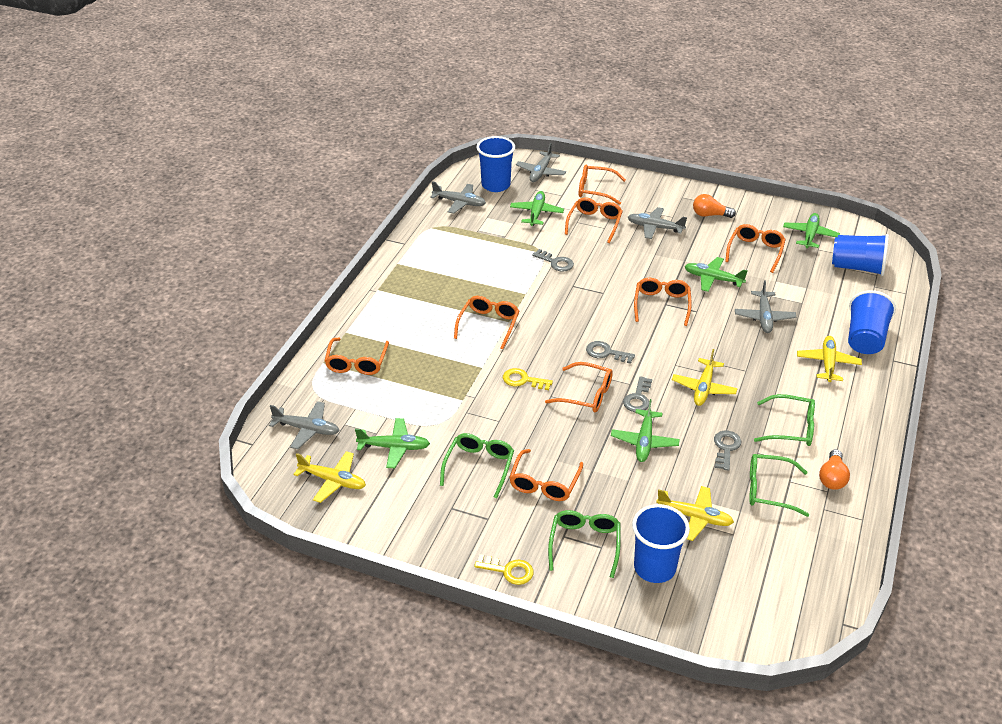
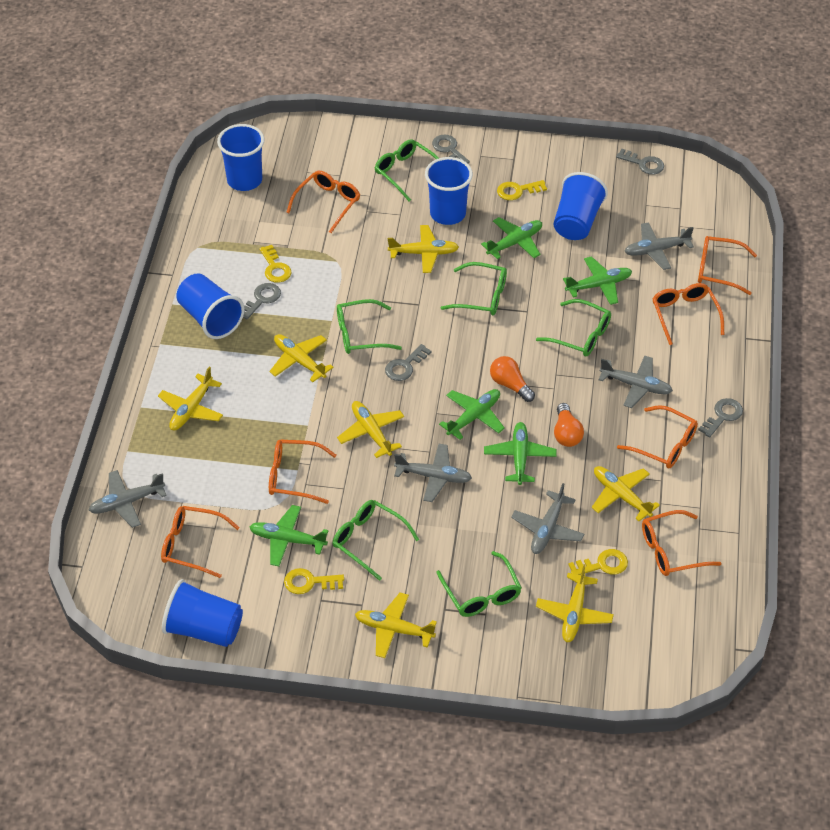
blue cup: [477,136,515,192] [632,504,690,583] [832,234,889,276] [848,290,896,354] = 4 -> [162,579,243,647] [177,273,245,339] [217,124,264,191] [425,157,473,225] [554,172,608,240] = 5
green glasses: [440,433,514,498] [548,510,621,578] [749,454,809,517] [754,394,815,446] = 4 -> [333,500,419,581] [337,299,402,354] [375,139,439,201] [436,551,522,617] [441,262,507,316] [536,299,611,357] = 6
grey key: [532,249,574,272] [586,341,635,364] [623,376,652,412] [714,431,741,471] = 4 -> [243,283,281,319] [385,344,431,381] [432,135,470,163] [616,149,664,175] [698,398,743,437] = 5
orange glasses: [325,337,389,375] [454,296,519,349] [509,449,583,501] [545,362,613,412] [565,197,623,243] [579,165,626,205] [634,278,692,326] [725,224,786,273] = 8 -> [161,506,240,578] [269,439,337,504] [286,171,360,233] [617,405,698,469] [642,510,722,576] [652,283,724,345] [698,236,757,295] = 7
yellow key: [474,554,534,585] [503,368,553,390] = 2 -> [259,245,292,283] [284,568,344,594] [497,180,547,200] [569,549,628,575] = 4
yellow plane: [293,451,366,503] [656,486,734,541] [672,349,738,406] [797,336,862,382] = 4 -> [158,367,223,430] [269,334,334,382] [337,401,404,458] [355,593,437,658] [388,225,459,273] [536,564,614,642] [592,466,660,521] = 7

